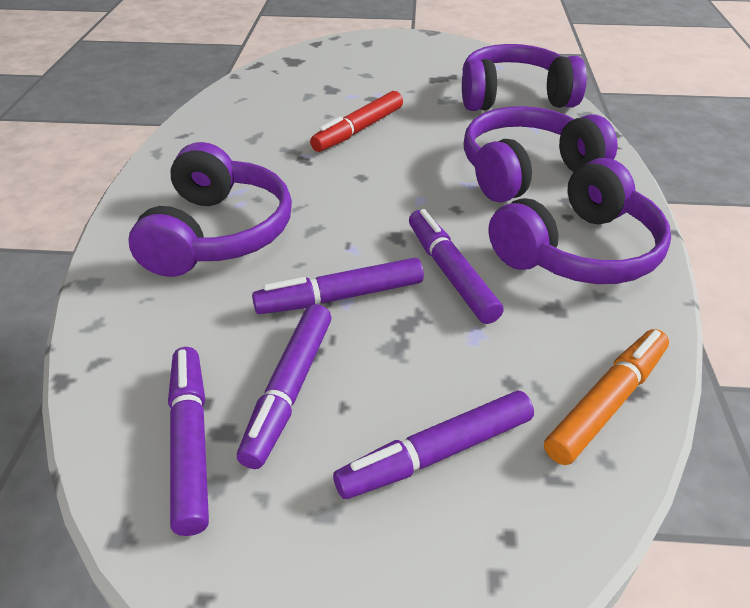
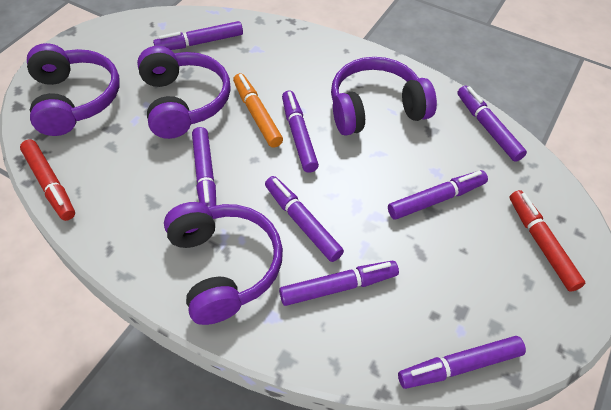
purple marker: [168,347,209,536] [237,304,331,469] [252,258,424,314] [333,391,534,499] [409,209,504,324] = 5 -> [153,21,243,50] [192,127,216,207] [265,176,344,262] [279,261,399,306] [282,91,319,173] [388,170,488,219] [398,336,526,389] [457,86,527,162] = 8
red marker: [310,91,403,152] = 1 -> [20,140,75,221] [509,190,585,292] = 2

